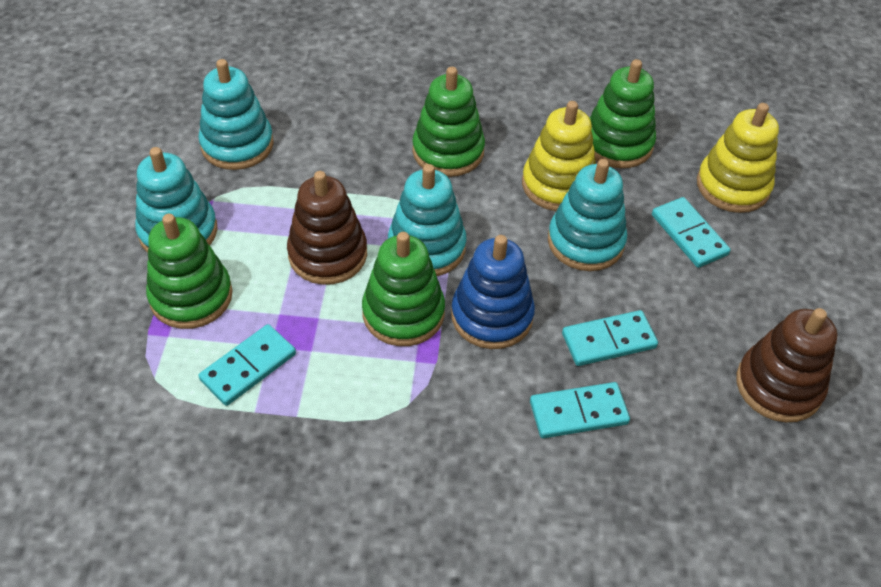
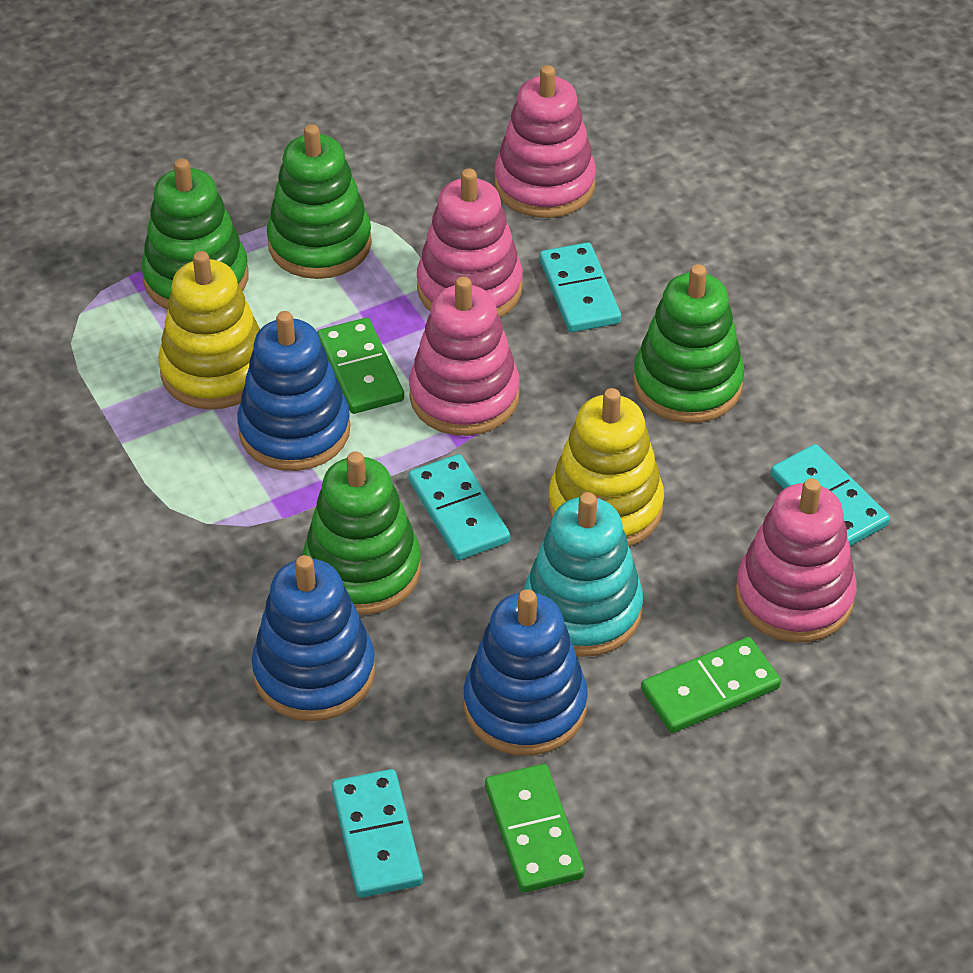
blue stacking toy: [451,235,535,349] = 1 -> [237,311,351,471] [252,555,375,721] [464,589,588,756] = 3
brown stacking toy: [287,171,367,285] [736,308,838,422] = 2 -> none = 0
green domino: none = 0 -> [317,318,404,414] [485,764,585,893] [641,637,781,733] = 3
pink stacking toy: none = 0 -> [409,277,520,436] [417,169,523,317] [495,65,596,218] [735,478,857,643] = 4
turquoise stacking toy: [135,147,218,253] [198,59,273,170] [388,164,467,276] [548,159,627,271] = 4 -> [524,492,643,657] = 1

